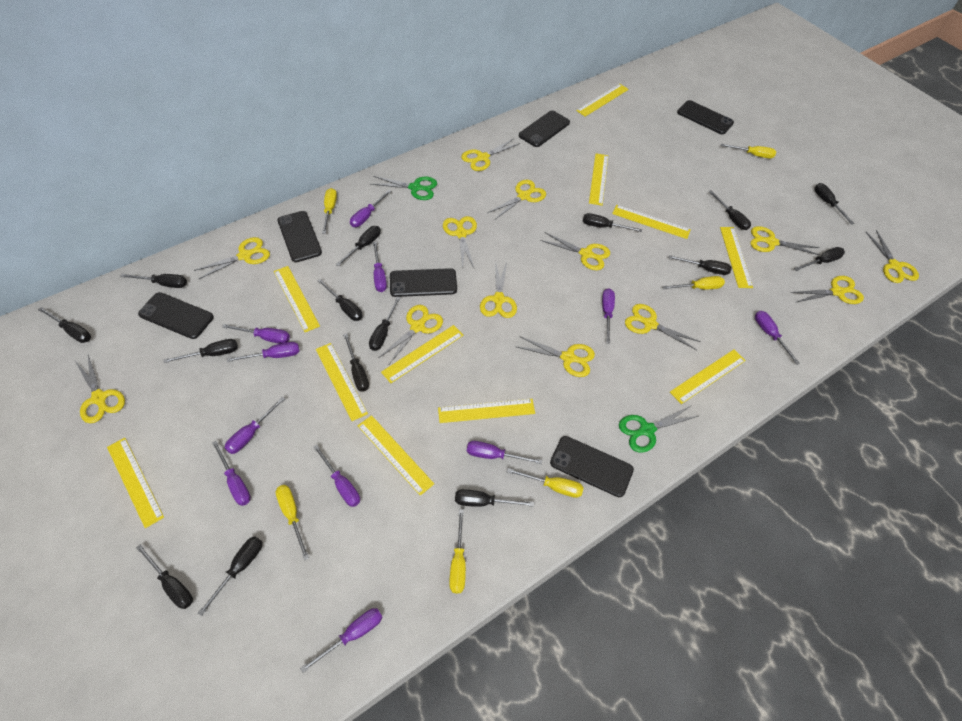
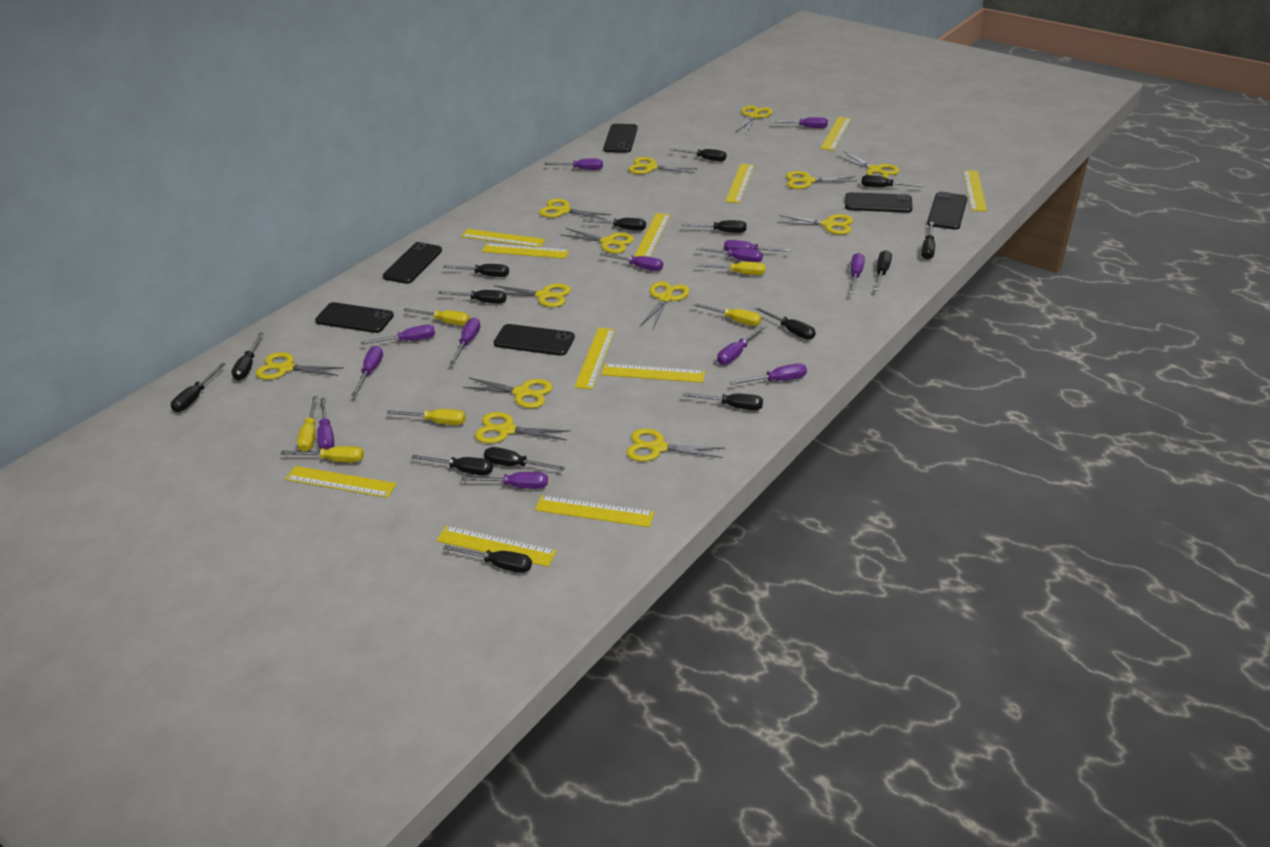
green scissors: [371,176,437,200] [619,405,698,453] = 2 -> none = 0
purple screwdriver: [212,441,251,506] [222,324,290,344] [225,396,285,454] [227,342,300,362] [300,608,382,673] [313,445,360,507] [350,190,391,227] [373,242,387,292] [467,441,542,464] [602,289,615,344] [755,311,800,365] = 11 -> [317,398,334,449] [351,346,383,396] [361,325,435,345] [449,318,480,365] [461,472,548,489] [545,159,603,170] [599,253,663,271] [696,247,763,262] [717,325,767,365] [724,240,792,252] [730,363,807,385] [771,117,828,128] [850,253,865,294] = 13

